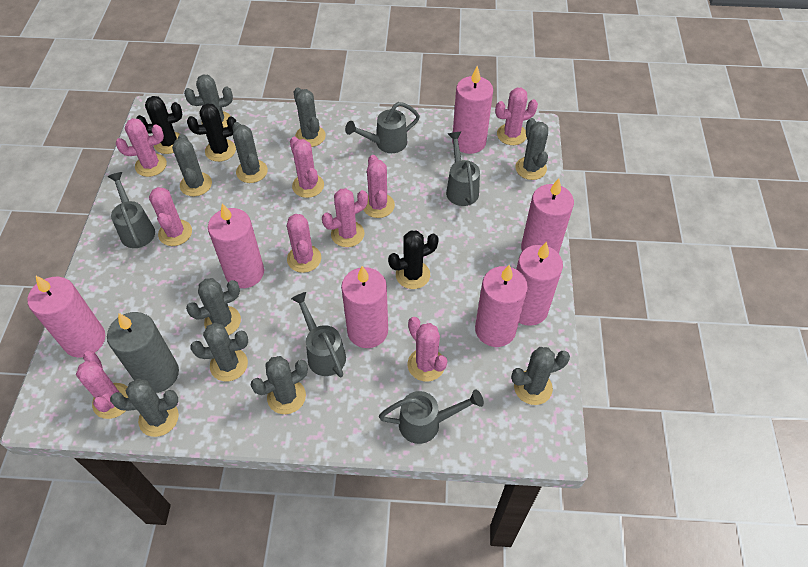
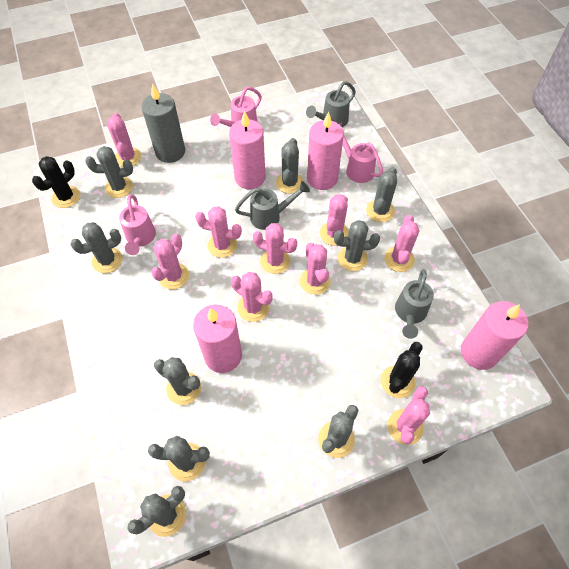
black cactus: [136,96,182,154] [187,103,236,162] [388,230,439,289] = 3 -> [32,156,80,208] [381,342,423,398] = 2
grey cactus: [110,378,179,437] [172,134,212,196] [184,74,233,128] [186,279,241,335] [190,323,248,381] [232,122,268,183] [251,356,308,414] [294,87,326,147] [511,347,570,405] [515,118,548,180] = 10 -> [70,222,123,273] [85,146,133,198] [128,486,186,537] [148,436,210,481] [154,357,201,405] [276,138,304,194] [318,405,358,458] [334,220,380,271] [366,167,397,222] = 9
grey watering can: [107,172,155,248] [291,292,346,377] [345,102,420,153] [379,389,484,444] [446,132,480,206] = 5 -> [235,181,310,230] [306,81,356,127] [395,269,434,339] = 3
pink candle: [27,276,105,358] [208,203,264,288] [341,266,388,348] [452,66,493,154] [475,265,528,347] [516,242,563,326] [521,178,574,254] = 7 -> [193,304,242,373] [229,111,266,189] [307,112,344,190] [461,301,528,370] = 4
pink watering can: none = 0 -> [119,194,156,255] [210,87,262,127] [339,123,383,183] = 3

